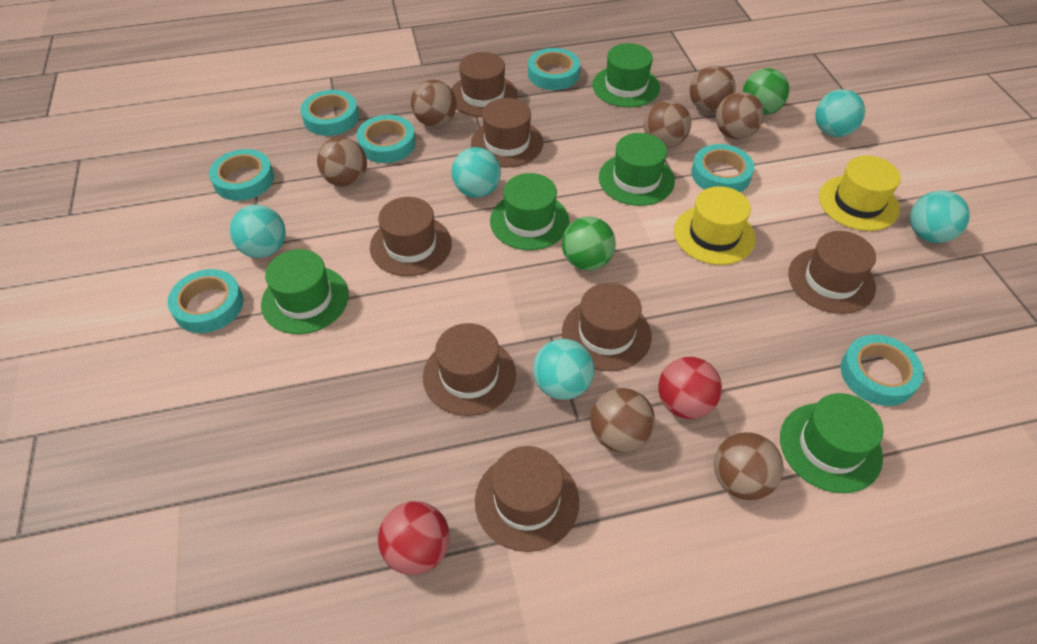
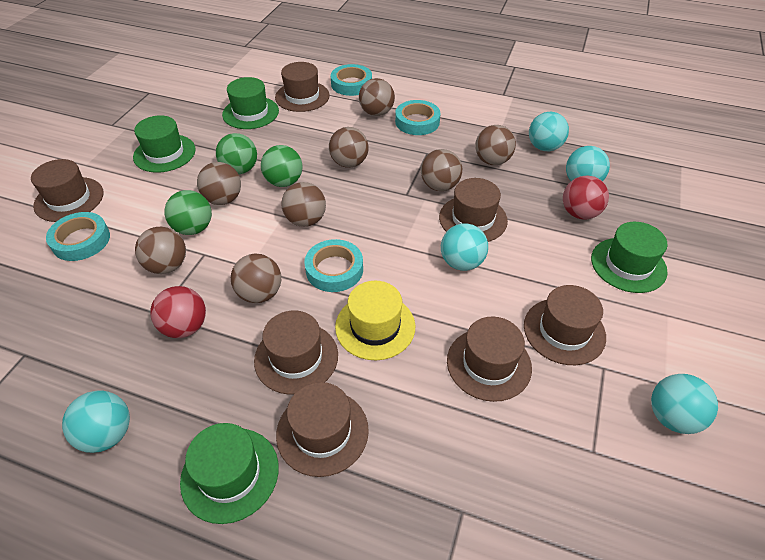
brown ball: [317,137,367,187] [411,80,456,127] [591,388,655,453] [644,100,691,148] [690,66,736,112] [714,432,783,500] [716,92,764,140] = 7 -> [135,227,186,274] [197,162,241,205] [231,254,281,303] [281,182,326,227] [329,127,369,168] [359,78,395,116] [421,149,462,191] [475,125,516,165] = 8
green ball: [562,217,616,271] [742,68,789,115] = 2 -> [164,190,212,235] [216,133,257,174] [261,145,302,187] = 3
green hat: [261,249,349,334] [490,173,569,250] [592,43,660,108] [599,133,675,206] [780,393,883,493] = 5 -> [133,115,196,173] [180,423,279,524] [222,77,279,129] [591,222,668,293] = 4
turquoise tape: [167,269,244,333] [209,149,274,201] [301,90,359,136] [357,115,416,163] [528,48,580,90] [691,144,754,192] [841,335,924,406] = 7 -> [46,212,110,261] [304,239,363,292] [331,64,372,96] [395,100,441,135] = 4
yellow hat: [674,186,756,265] [819,156,901,231] = 2 -> [335,281,415,360] = 1

